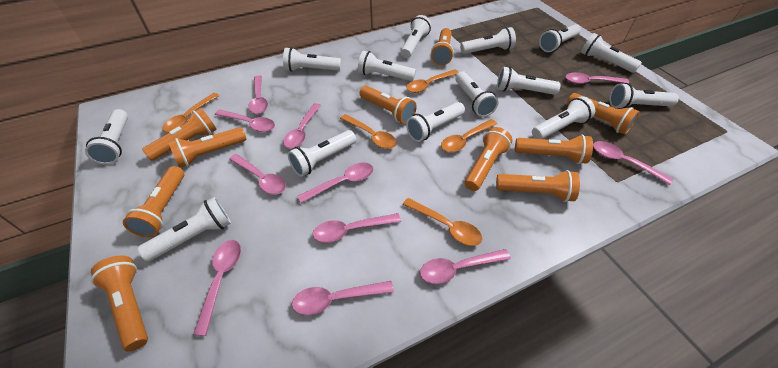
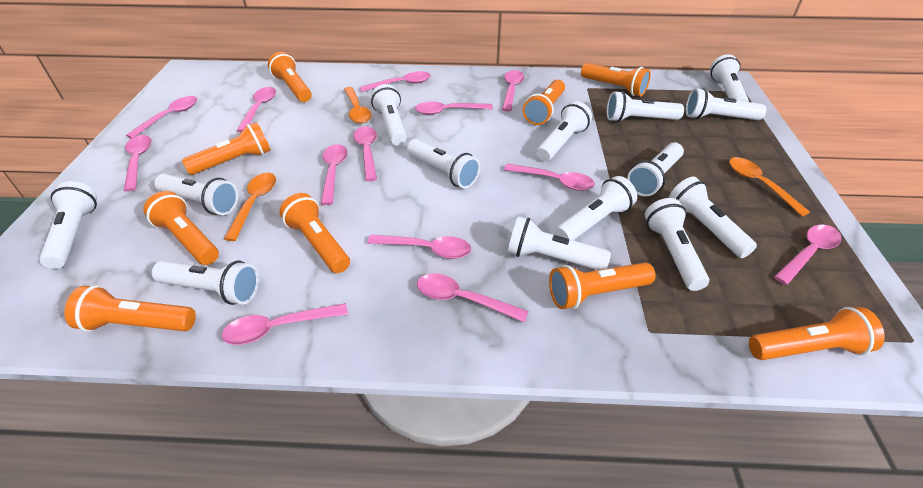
orange flashlight: [91,255,148,352] [123,166,184,237] [142,108,217,161] [168,127,246,168] [359,86,417,124] [431,28,454,65] [465,127,512,191] [496,170,580,202] [515,135,593,164] [567,93,640,135] = 10 -> [64,285,196,332] [143,191,219,265] [182,122,271,175] [268,52,312,102] [279,193,350,273] [523,80,565,125] [549,263,656,309] [581,63,651,96] [749,307,885,360] = 9
orange spoon: [162,93,220,132] [340,114,397,149] [403,198,482,246] [406,69,459,93] [441,119,497,152] = 5 -> [224,173,276,241] [344,87,372,124] [729,157,810,216] = 3
pink spoon: [193,240,241,336] [215,109,275,132] [229,154,286,195] [249,75,268,114] [283,103,321,148] [292,281,394,315] [297,163,374,203] [313,213,401,243] [420,249,511,284] [566,72,629,84] [593,141,673,185] = 11 -> [123,135,151,191] [126,96,197,139] [221,303,348,345] [237,87,276,132] [321,144,347,205] [353,126,377,181] [360,71,431,92] [367,234,471,259] [415,101,493,115] [417,274,529,323] [502,70,525,111] [504,164,595,191] [774,225,842,285] = 13

